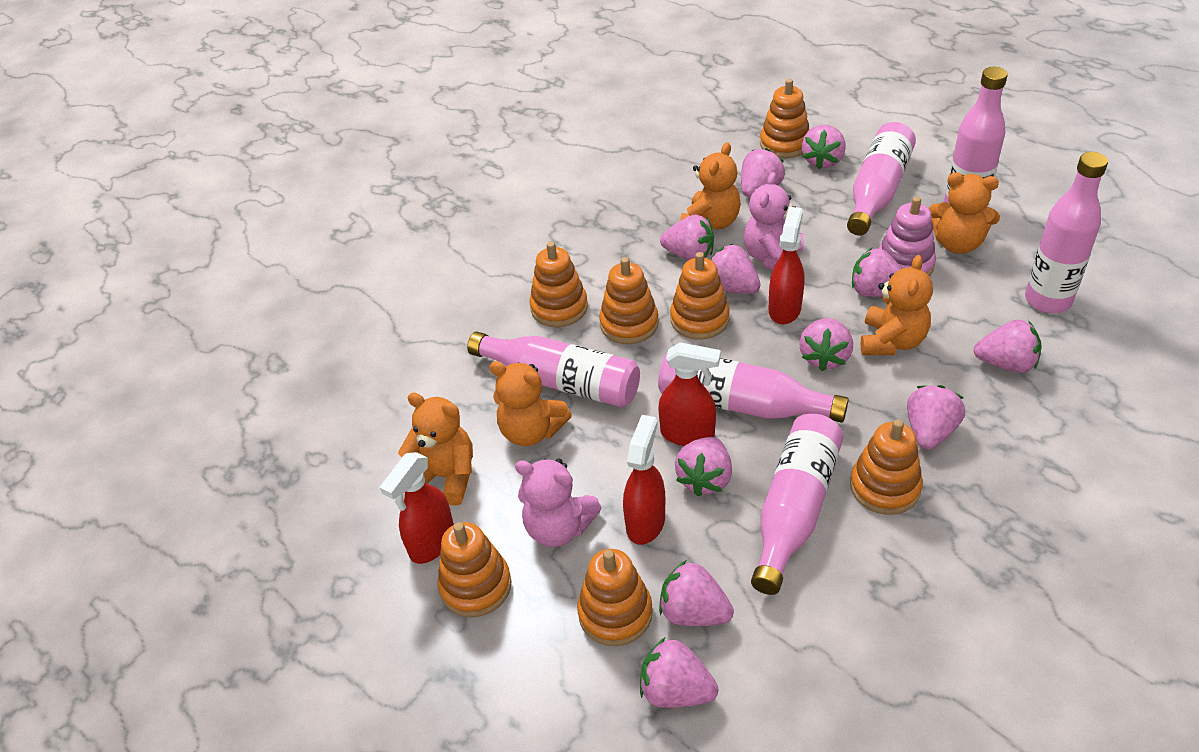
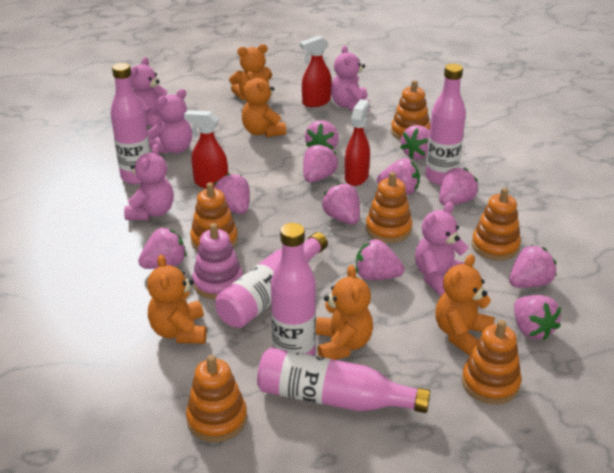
orange stacking toy: [438,522,512,617] [529,241,588,327] [577,549,653,646] [599,257,659,344] [670,252,730,340] [760,79,810,158] [850,419,923,515] = 7 -> [186,355,247,442] [190,182,238,251] [366,172,412,243] [391,80,430,140] [462,320,521,404] [472,188,521,260] = 6
pink bottle: [467,332,640,408] [658,352,849,423] [751,414,844,595] [847,122,916,235] [944,67,1008,204] [1025,152,1108,313] = 6 -> [110,63,151,184] [215,232,328,328] [257,348,431,413] [271,223,316,356] [425,64,466,185] = 5
pink teddy bear: [515,458,602,547] [744,172,804,271] = 2 -> [124,144,174,220] [130,57,168,127] [147,89,192,154] [331,45,370,112] [415,202,468,296] = 5
red spray bottle: [380,452,454,564] [623,415,665,545] [659,342,721,446] [769,207,804,324] = 4 -> [184,110,228,189] [300,35,332,107] [345,99,370,186] = 3

